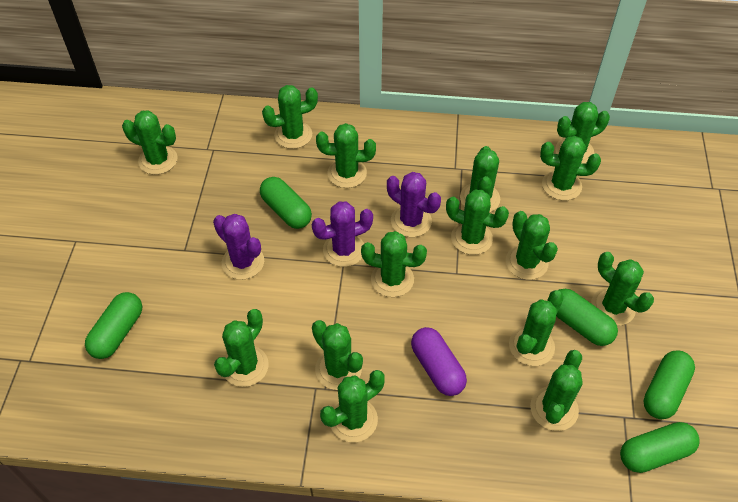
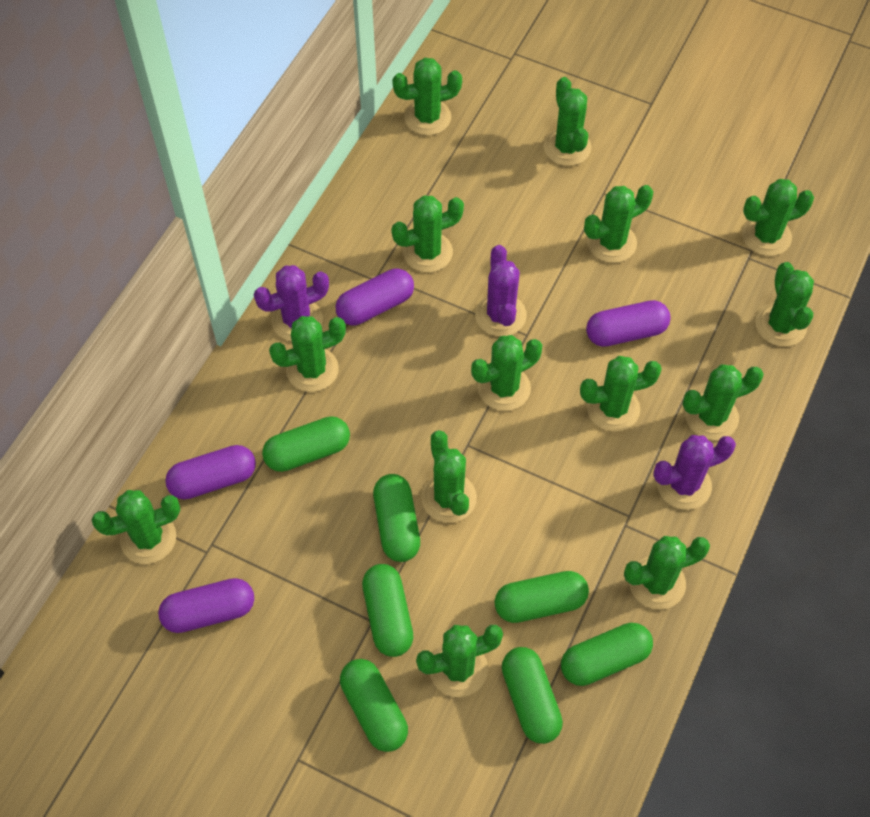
green cactus: [122,110,178,175] [214,309,269,387] [262,85,318,149] [312,320,363,390] [316,123,376,188] [320,370,385,442] [361,231,427,297] [446,190,509,255] [460,146,500,213] [506,211,558,280] [509,290,564,366] [530,350,583,431] [540,136,601,201] [555,102,610,164] [591,252,654,326] = 15 -> [92,490,180,564] [269,316,346,392] [391,196,464,272] [392,58,462,136] [416,625,503,697] [421,430,477,523] [471,335,542,411] [544,77,591,166] [580,356,662,432] [584,185,653,263] [624,536,710,610] [682,365,764,440] [742,179,814,256] [755,262,814,347] = 14
green capsule: [85,292,142,359] [260,177,312,229] [556,289,618,346] [620,422,700,473] [644,350,695,419] = 5 -> [262,416,350,472] [340,659,408,752] [362,564,413,657] [373,474,420,562] [494,571,589,623] [502,647,563,744] [561,623,653,686] = 7
purple capsule: [411,327,467,396] = 1 -> [158,578,254,633] [165,445,256,500] [336,269,414,325] [586,300,671,347] = 4

